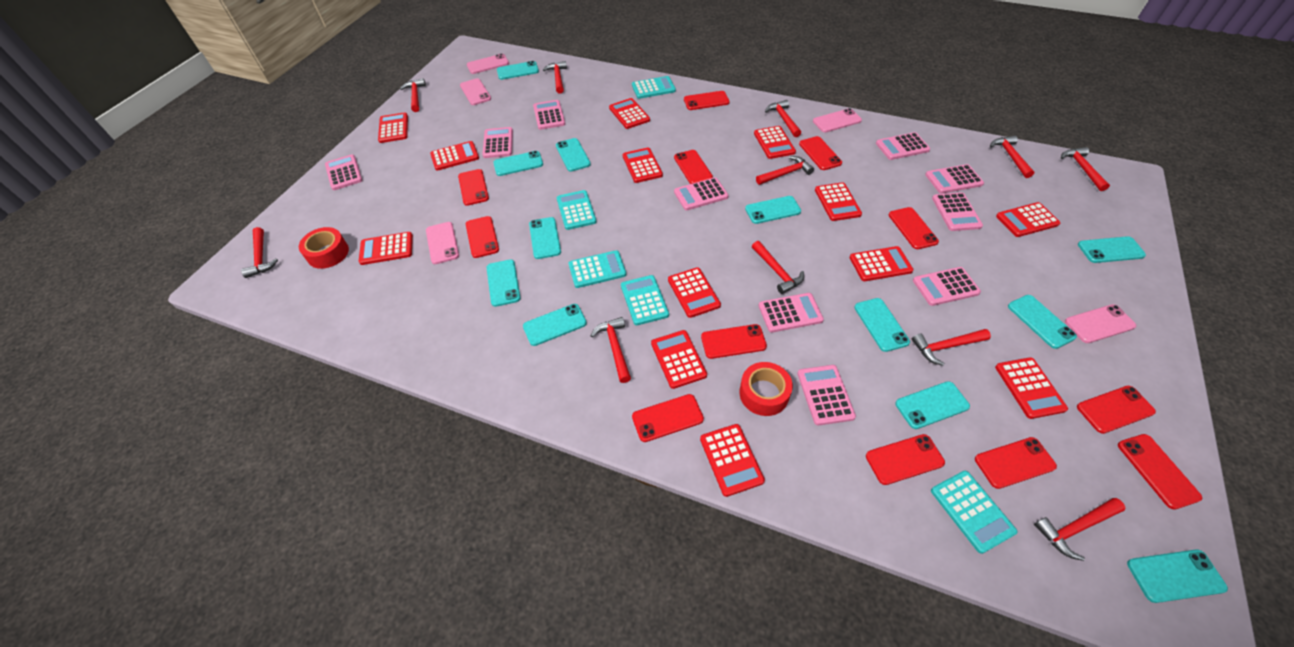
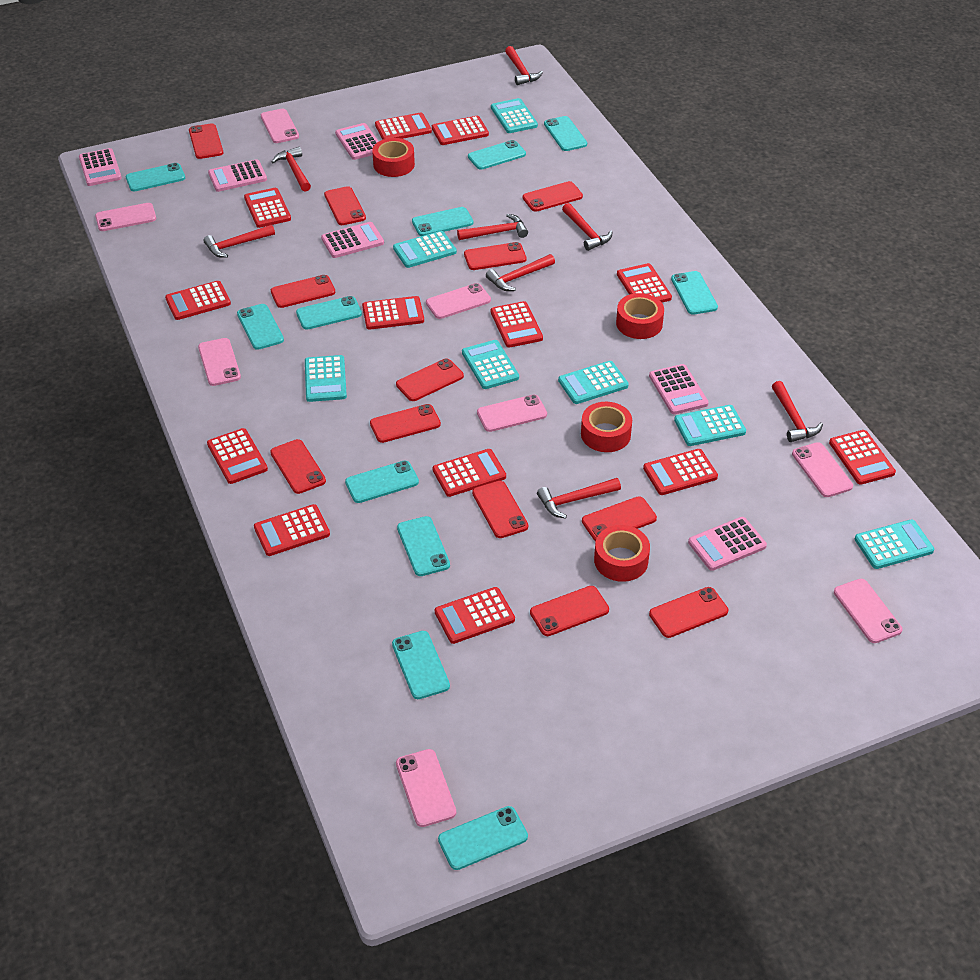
pink calculator: [325,154,363,190] [482,127,513,158] [533,100,565,130] [674,178,728,210] [758,293,824,333] [797,365,856,426] [876,132,930,160] [913,267,981,306] [925,164,984,193] [932,192,983,231] = 10 -> [79,148,122,186] [208,159,267,192] [321,222,384,258] [335,123,379,160] [649,364,708,414] [688,517,767,571] = 6
pink phone: [426,222,459,264] [460,78,491,105] [467,54,509,74] [813,108,862,132] [1065,304,1136,343] = 5 -> [95,203,156,231] [198,338,241,386] [261,109,299,143] [396,749,456,827] [426,283,491,319] [477,395,547,432] [792,442,853,497] [834,579,902,643] = 8
red hammer: [241,227,278,278] [400,78,426,112] [543,61,567,94] [591,317,631,383] [752,241,804,294] [756,156,814,185] [765,100,801,137] [912,329,991,366] [990,136,1034,178] [1034,498,1125,561] [1061,147,1110,191] = 11 -> [204,225,275,258] [272,147,311,192] [457,214,528,240] [486,254,555,291] [505,46,543,85] [537,478,621,519] [562,203,612,251] [772,381,823,442] = 8
red tape: [299,227,349,269] [739,362,793,416] = 2 -> [372,138,415,177] [581,402,632,452] [594,525,650,582] [616,293,664,339] = 4
turquoise calculator: [557,190,597,230] [569,250,626,288] [621,275,669,325] [632,76,676,99] [931,471,1017,554] = 5 -> [305,355,347,402] [393,231,457,268] [462,340,519,389] [491,98,538,133] [558,361,629,404] [674,405,746,446] [855,520,934,569] = 7
turquoise phone: [487,259,521,307] [493,151,543,176] [497,61,539,80] [523,304,587,346] [529,217,561,259] [556,138,591,171] [745,196,801,224] [854,298,910,352] [895,381,970,429] [1008,295,1077,349] [1078,236,1146,263] [1127,549,1228,603] = 12 -> [126,163,185,191] [237,304,284,350] [296,296,362,330] [345,461,419,503] [392,631,450,699] [397,516,450,576] [412,207,473,236] [438,806,528,870] [468,140,526,170] [544,116,587,151] [671,271,718,315] = 11

